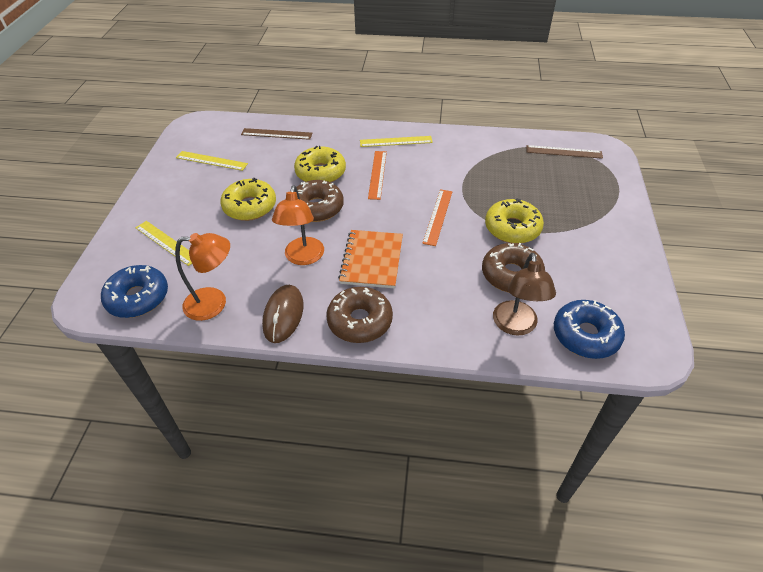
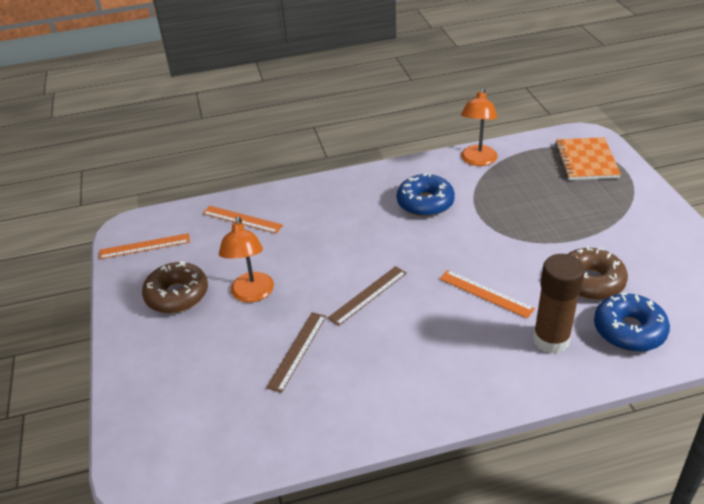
brown donut: [296,180,344,222] [326,287,393,343] [482,243,545,293] = 3 -> [142,261,208,313] [568,246,628,300] = 2
brown glue stick: none = 0 -> [533,254,585,354] = 1
brown lamp: [493,253,556,336] = 1 -> none = 0
brown mouse: [262,285,304,343] = 1 -> none = 0
orange ruler: [368,151,387,200] [422,189,452,246] = 2 -> [99,233,190,259] [202,206,283,234] [439,270,535,319] = 3
yellow donut: [220,178,276,221] [294,146,346,182] [485,198,544,244] = 3 -> none = 0
yellow ruler: [136,221,192,266] [176,151,248,171] [360,136,433,147] = 3 -> none = 0

